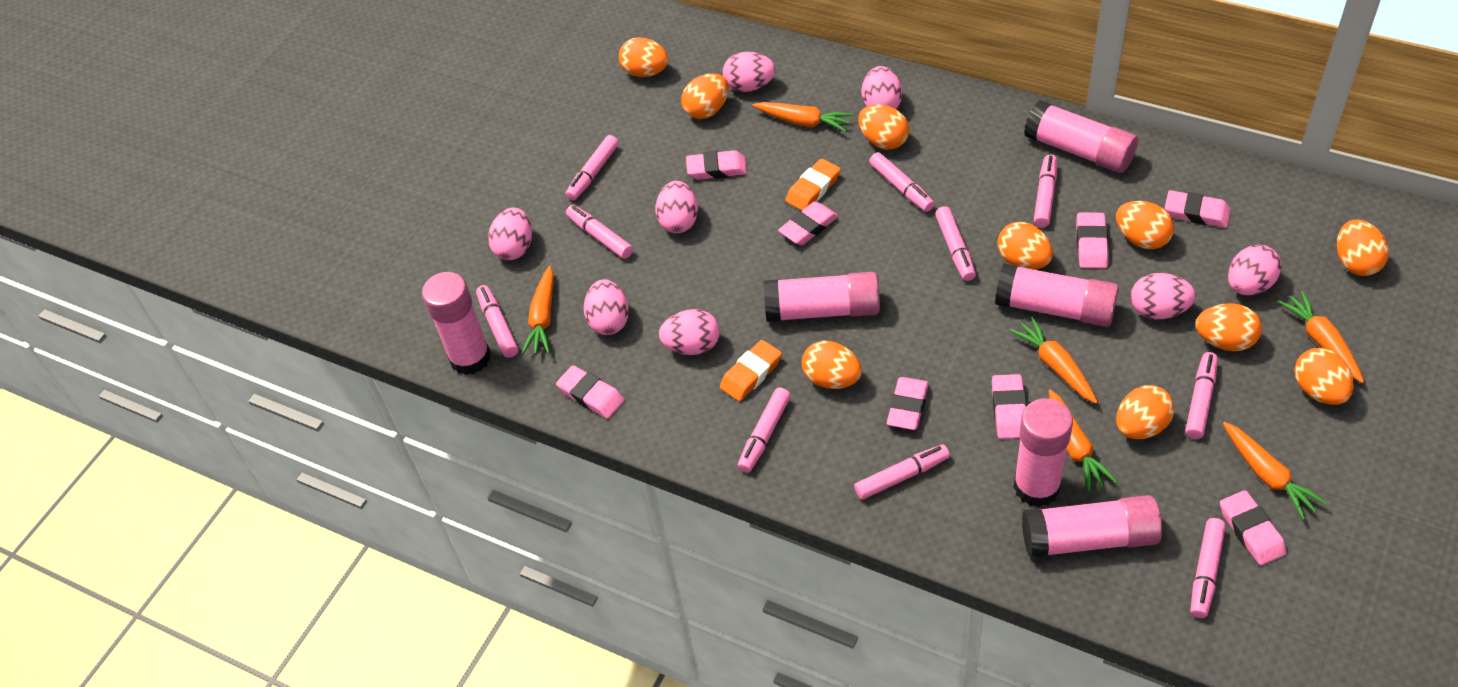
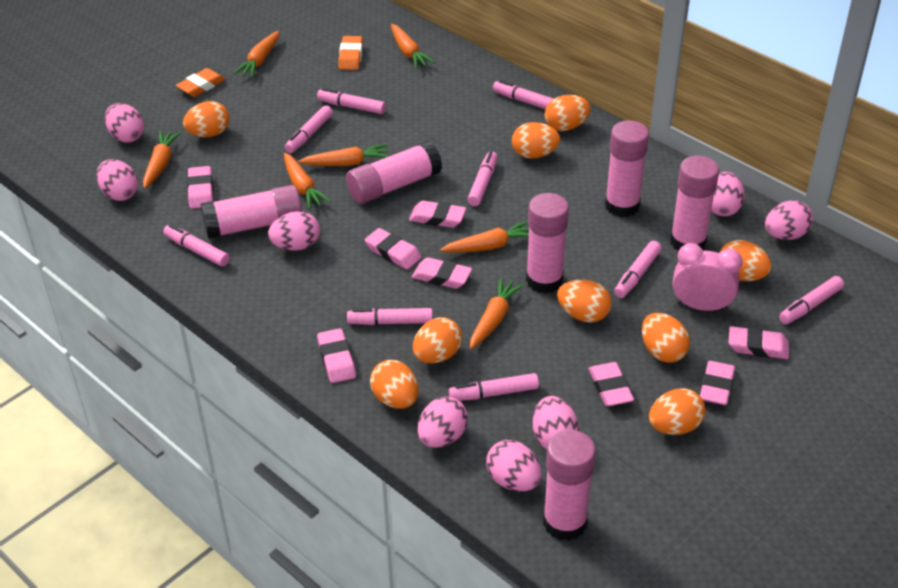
orange carrot: [521,266,554,355] [752,102,853,132] [1010,317,1098,404] [1049,389,1118,492] [1223,422,1327,520] [1277,291,1364,383] = 6 -> [143,130,181,189] [233,31,279,78] [284,153,331,209] [298,144,389,166] [391,24,435,69] [440,221,529,252] [470,277,524,349] = 7
orange egg: [619,37,668,77] [682,73,729,119] [802,341,862,389] [858,104,909,150] [998,222,1053,270] [1116,201,1174,249] [1116,385,1174,439] [1196,303,1262,351] [1294,348,1354,405] [1337,219,1389,276] = 10 -> [183,101,229,137] [370,360,418,409] [413,317,462,363] [512,122,560,159] [545,95,591,131] [557,280,612,323] [642,313,690,363] [649,388,705,435] [719,240,772,281] = 9
pink clock: none = 0 -> [673,243,743,311] = 1
pink marker: [476,285,518,358] [566,135,619,201] [566,205,633,259] [738,388,791,473] [854,444,950,500] [869,152,934,212] [935,206,976,281] [1034,155,1057,228] [1185,352,1218,439] [1191,518,1226,618] = 10 -> [163,224,230,267] [285,105,333,153] [317,88,386,114] [347,308,433,325] [449,373,539,401] [467,151,497,206] [493,80,554,109] [614,241,662,298] [779,276,844,324] = 9

